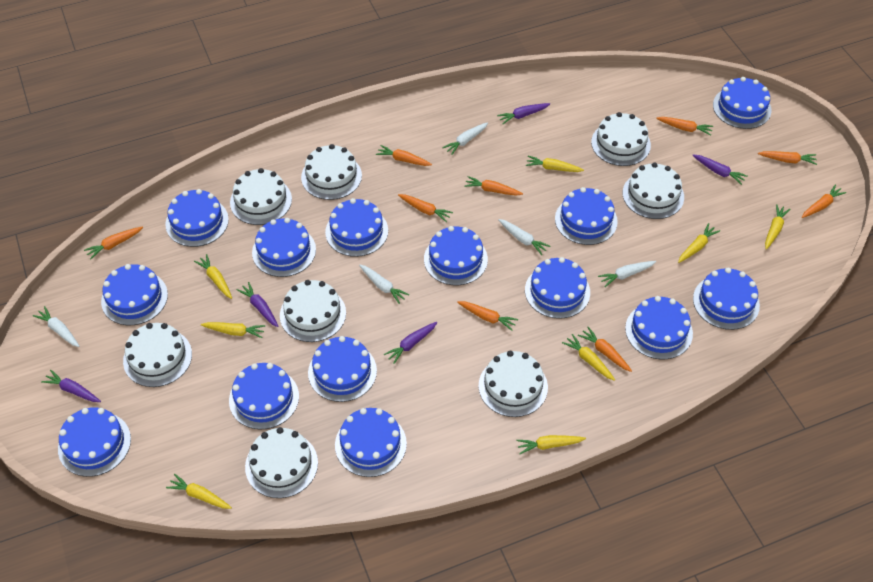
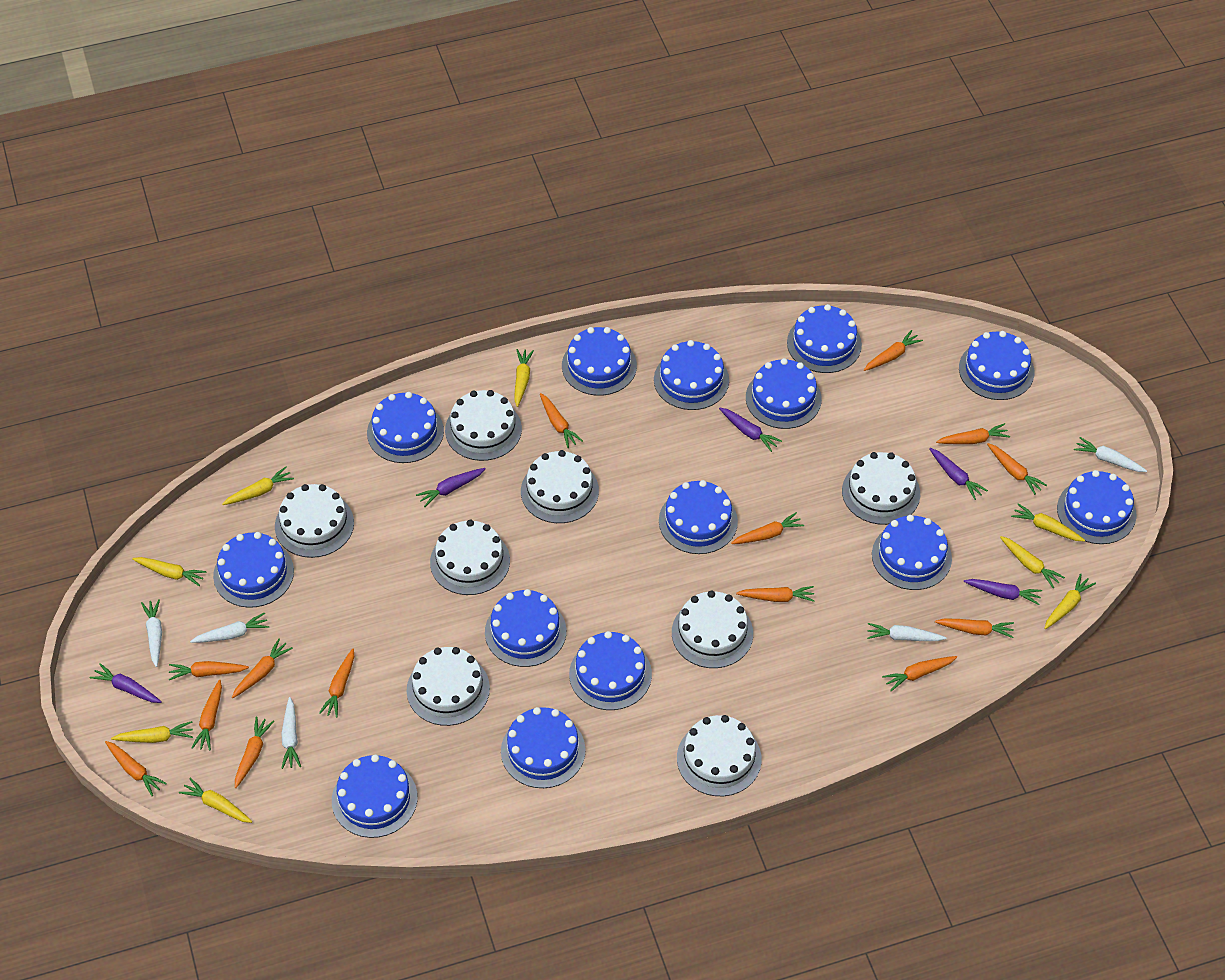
orange carrot: [84,227,143,260] [376,145,432,166] [398,194,453,222] [457,301,518,331] [464,176,523,196] [578,327,632,372] [656,117,713,136] [758,151,817,165] [802,184,846,218] = 9 -> [105,741,167,796] [169,661,249,680] [192,680,222,751] [232,639,293,698] [235,717,274,788] [319,648,354,718] [540,393,583,448] [731,512,804,544] [736,586,815,602] [864,330,923,371] [882,656,957,691] [935,618,1014,638] [936,423,1010,444] [987,443,1047,495] = 14

